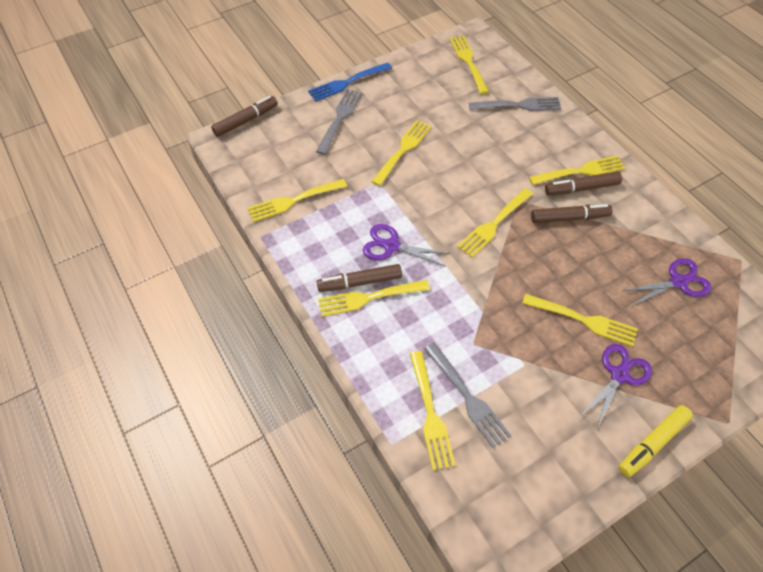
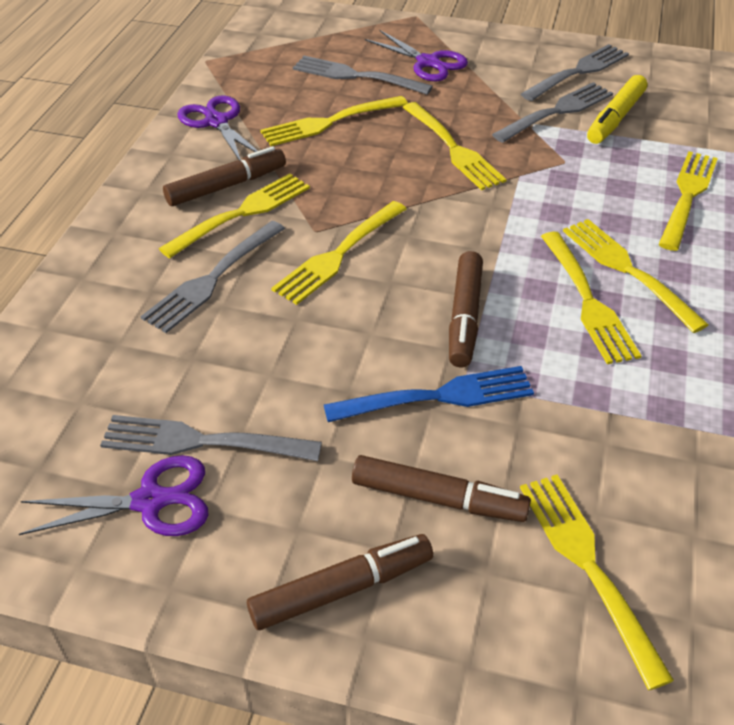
grey fork: [316,89,362,155] [424,343,512,448] [469,97,561,111] = 3 -> [100,415,322,461] [140,221,285,333] [293,56,433,95] [492,82,613,143] [521,44,629,101] = 5

